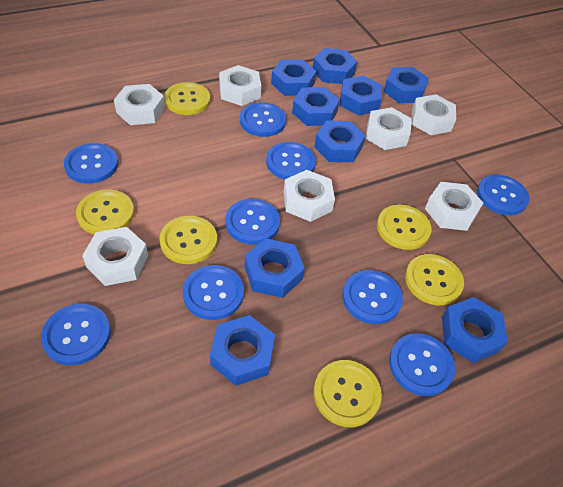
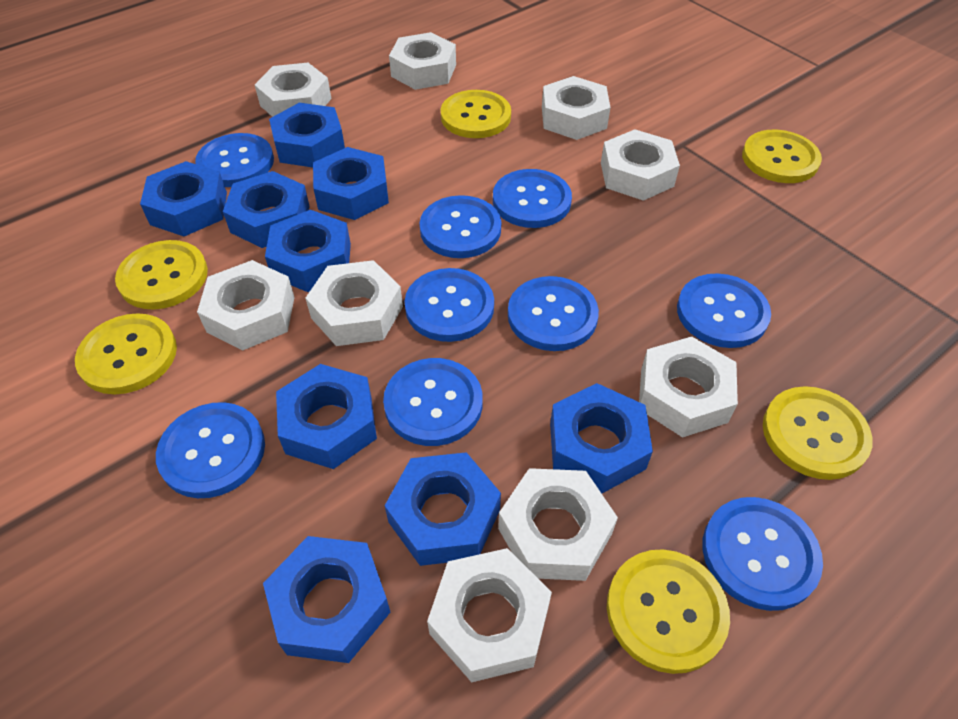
white nut: [82,227,148,286] [114,84,165,125] [219,65,261,106] [284,170,335,222] [365,107,412,150] [411,94,456,135] [425,182,483,231] = 7 -> [197,260,295,351] [255,63,332,117] [306,260,403,346] [389,32,456,90] [427,548,552,682] [498,468,618,581] [542,76,610,140] [601,129,680,201] [639,336,738,438] = 9

